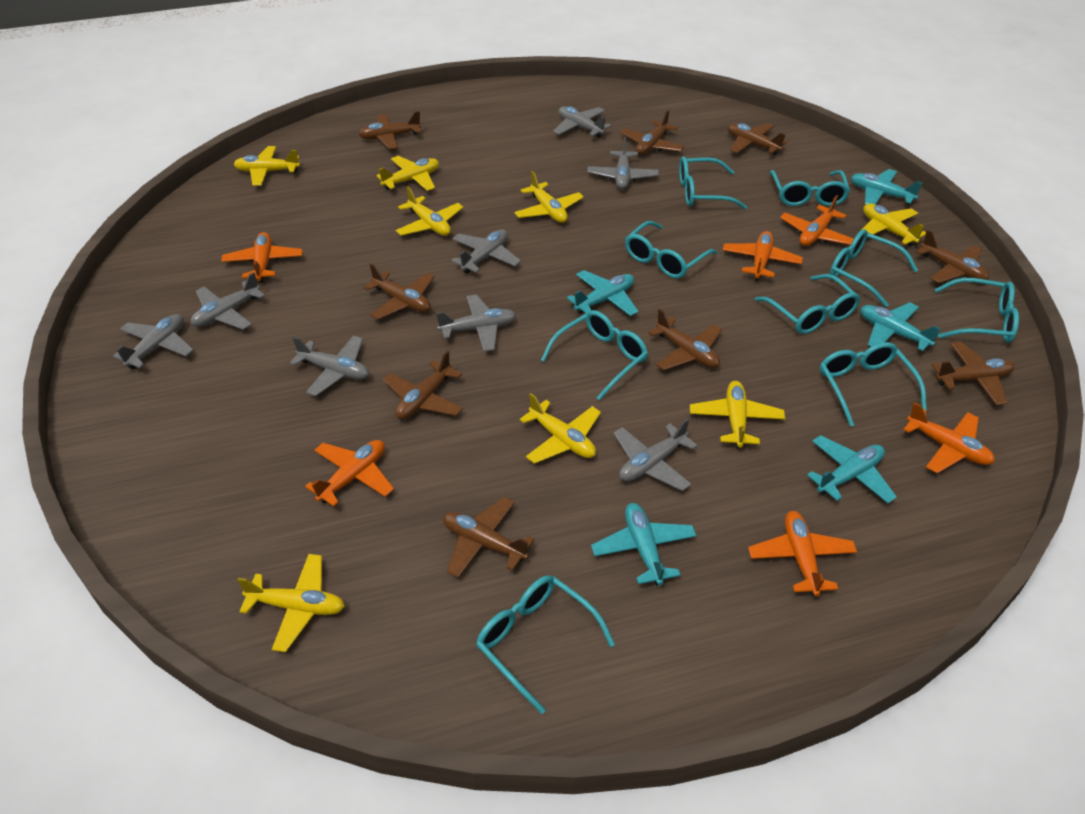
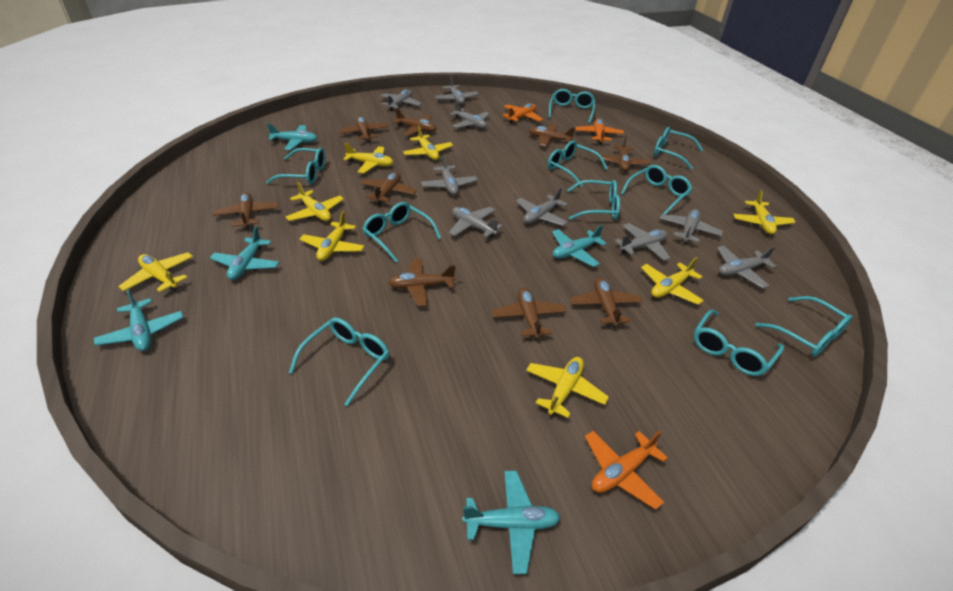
grey plane: [113,314,194,369] [191,272,265,330] [290,335,369,396] [436,294,516,352] [451,229,521,274] [553,106,611,138] [587,137,659,189] [613,418,698,491] = 8 -> [380,90,422,111] [421,155,478,195] [435,76,479,104] [449,207,503,238] [450,101,490,128] [516,188,568,226] [615,223,670,261] [660,209,723,244] [717,246,776,288] = 9
orange plane: [221,232,303,283] [305,440,394,506] [722,231,803,281] [748,511,857,596] [780,195,854,246] [903,402,995,473] = 6 -> [503,103,543,124] [575,119,624,145] [585,431,668,510] = 3
turquoise glasses: [476,575,615,714] [541,310,648,401] [625,221,717,278] [679,156,747,209] [755,274,860,334] [769,170,850,206] [820,342,927,427] [830,229,918,307] [935,278,1019,343] = 9 -> [266,148,325,184] [289,317,389,406] [363,202,441,262] [548,140,608,187] [549,89,595,123] [567,180,620,220] [621,165,692,214] [654,127,703,169] [694,310,784,376] [755,296,853,357] = 10

